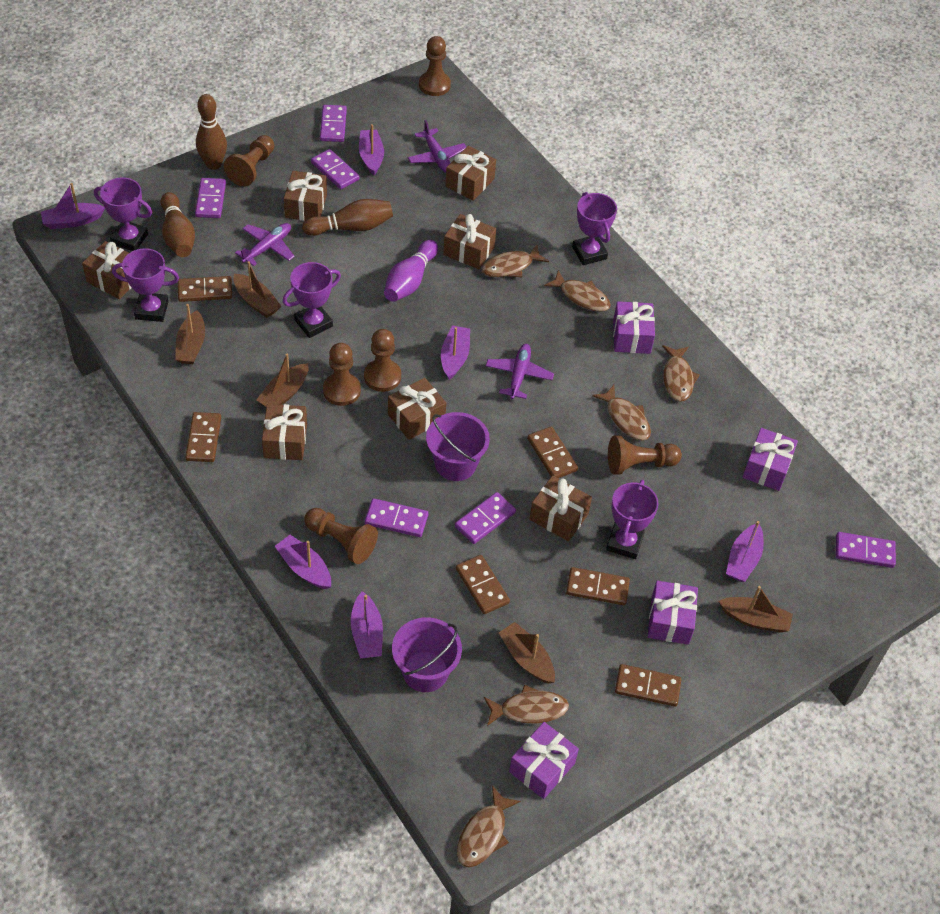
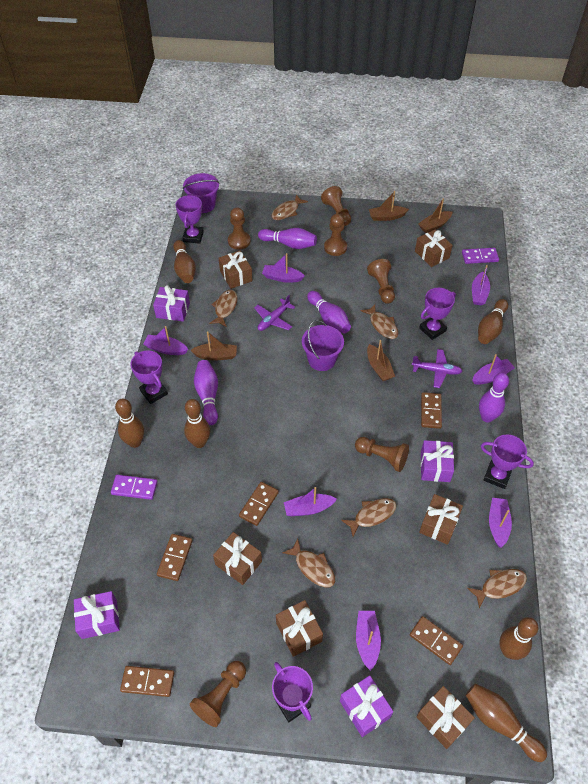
brown boat: [175,304,205,364] [233,261,282,318] [257,354,308,407] [499,622,555,684] [718,586,793,633] = 5 -> [190,331,237,360] [367,340,395,381] [369,191,409,221] [418,198,452,233] = 4
brown bowling pin: [161,192,195,257] [196,94,227,170] [302,199,393,236] = 3 -> [115,398,144,448] [173,240,196,283] [184,399,210,448] [466,684,547,762] [478,299,508,344] [499,617,538,660] = 6
brown domino: [178,276,232,302] [185,412,221,462] [456,555,510,614] [528,427,578,478] [566,567,630,605] [615,664,682,707] = 6 -> [120,666,174,697] [157,534,193,581] [239,482,279,526] [410,616,463,665] [421,392,442,429] = 5
brown gift: [82,241,131,299] [262,404,307,460] [284,171,327,221] [388,378,446,440] [443,214,496,269] [445,146,496,201] [529,476,592,541] = 7 -> [213,532,262,585] [219,251,252,289] [276,600,323,657] [415,229,453,267] [416,686,475,749] [419,494,463,545] = 6
purple boat: [41,183,105,229] [275,535,331,589] [351,591,383,659] [359,124,384,175] [441,325,470,380] [726,521,764,582] = 6 -> [143,326,188,355] [262,253,305,283] [284,487,337,516] [356,611,381,671] [472,265,490,306] [472,354,515,385] [489,498,512,548] = 7
purple bowling pin: [384,240,438,302] = 1 -> [194,360,218,425] [258,228,317,249] [307,291,351,333] [479,373,509,422] = 4
purple domino: [195,178,226,218] [311,149,360,189] [320,105,347,142] [365,498,428,537] [455,492,516,544] [836,532,896,568] = 6 -> [111,475,157,500] [462,248,499,264] = 2
purple plane: [235,223,295,266] [408,120,466,173] [486,344,554,399] = 3 -> [254,295,295,331] [412,349,462,388] = 2

